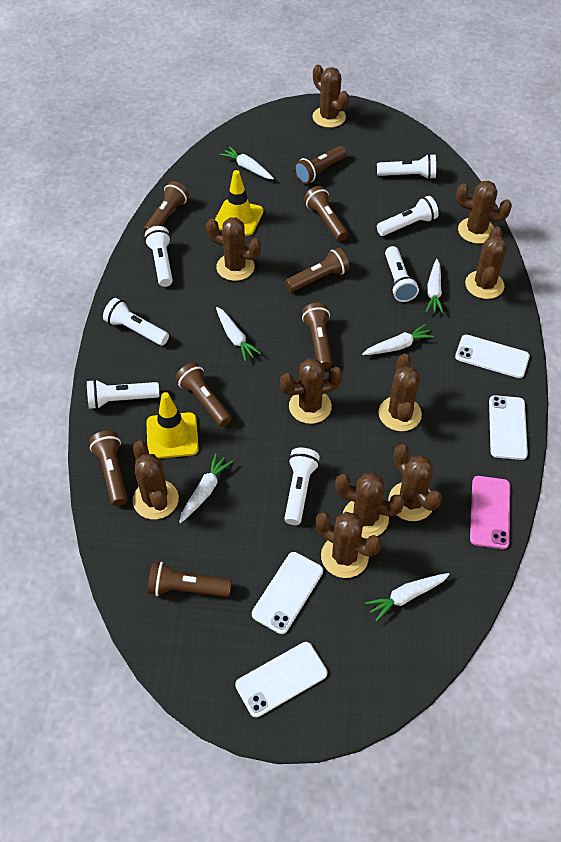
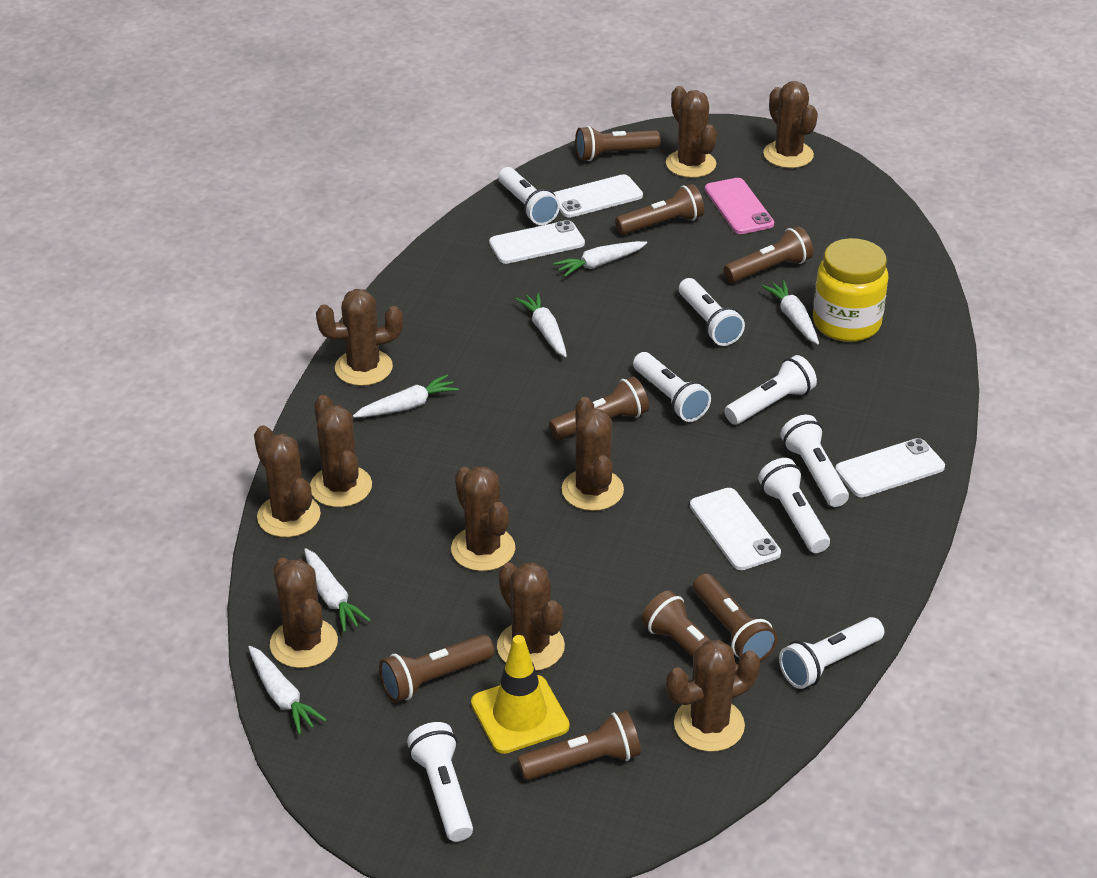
white flashlight: [87,379,159,409] [103,298,169,346] [145,226,173,287] [284,448,320,525] [377,154,436,179] [377,196,439,236] [385,246,419,302] = 7 -> [407,722,473,842] [498,167,560,225] [633,352,711,422] [679,278,745,346] [724,355,817,425] [758,458,830,553] [779,617,884,689] [781,415,849,507] = 8
yellow jar: none = 0 -> [813,238,889,342] = 1
yellow traffic cone: [146,392,199,459] [215,170,264,236] = 2 -> [471,635,570,754] = 1

